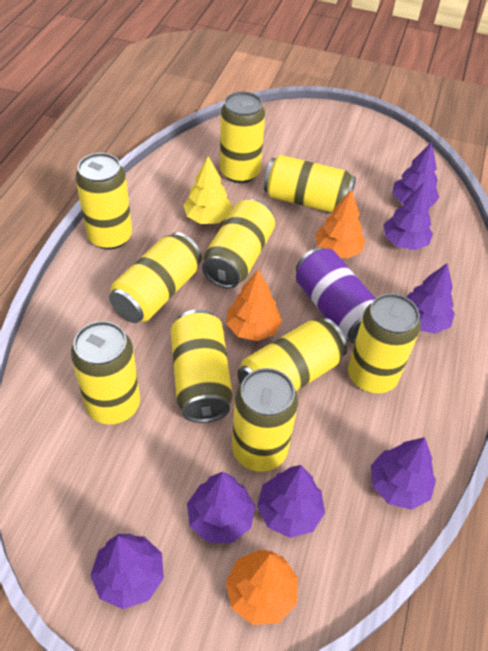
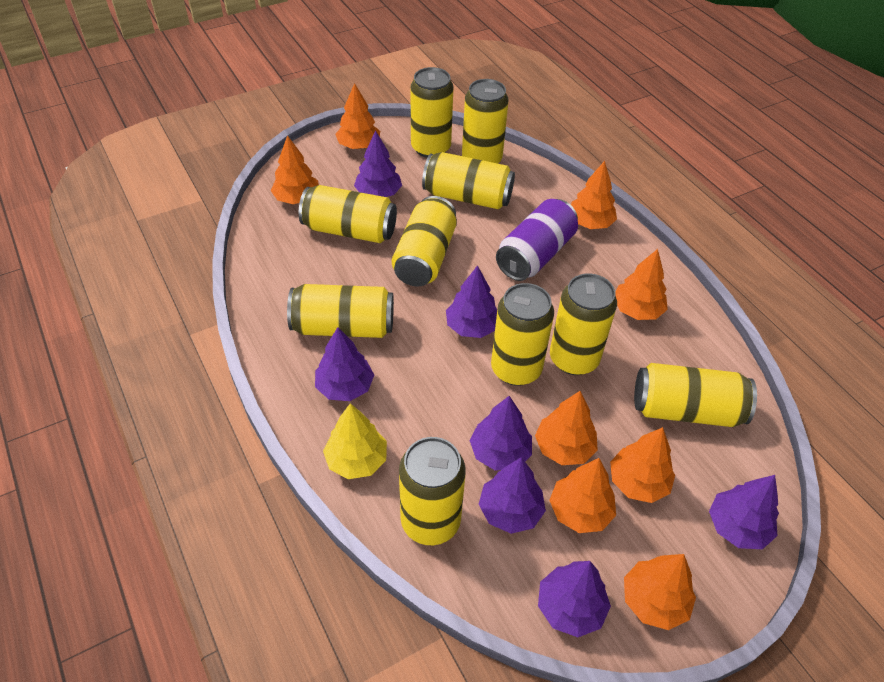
orange tree: [226,270,282,341] [226,550,298,625] [315,190,365,258] = 3 -> [271,135,319,204] [335,83,380,149] [535,391,598,465] [549,458,616,533] [571,161,617,229] [610,427,675,503] [615,249,668,320] [624,554,696,630] = 8

